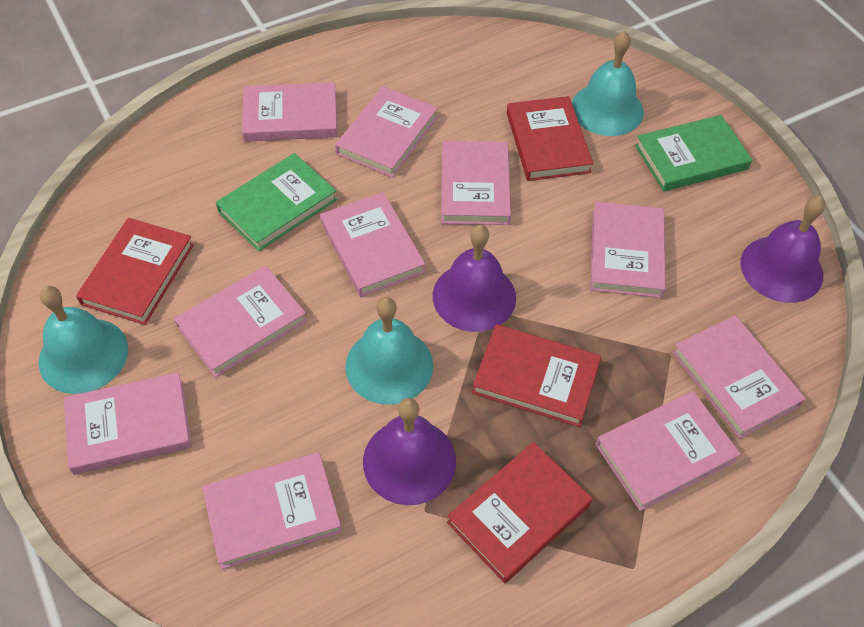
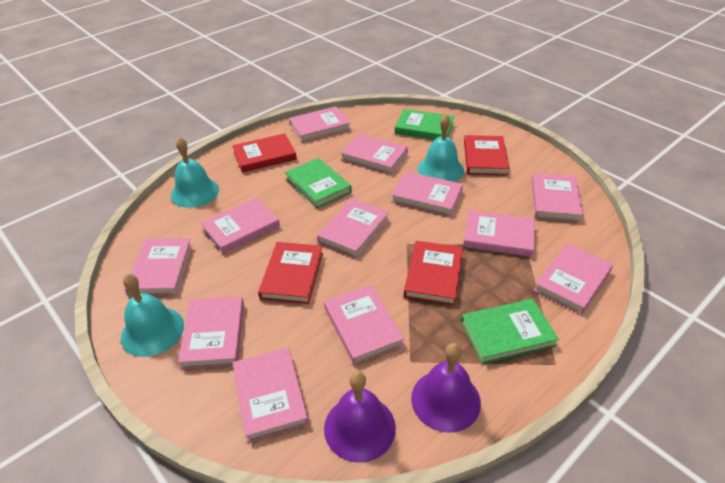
green book: [216,153,337,252] [635,115,752,192] = 2 -> [285,158,352,208] [395,109,455,140] [461,299,559,364] = 3
pink book: [64,372,192,475] [174,266,307,377] [202,452,342,569] [242,82,338,142] [320,192,425,297] [335,86,438,178] [441,141,511,225] [590,202,666,298] [596,391,741,511] [672,315,806,439] = 10 -> [124,238,193,296] [178,296,244,369] [200,197,280,254] [233,348,309,442] [289,106,351,142] [317,199,389,258] [324,285,405,365] [341,134,408,174] [391,171,463,216] [463,210,535,257] [531,173,583,222] [534,244,613,315] = 12
purple bell: [363,398,456,505] [433,225,516,332] [740,196,825,303] = 3 -> [324,371,396,463] [411,343,481,433] = 2

